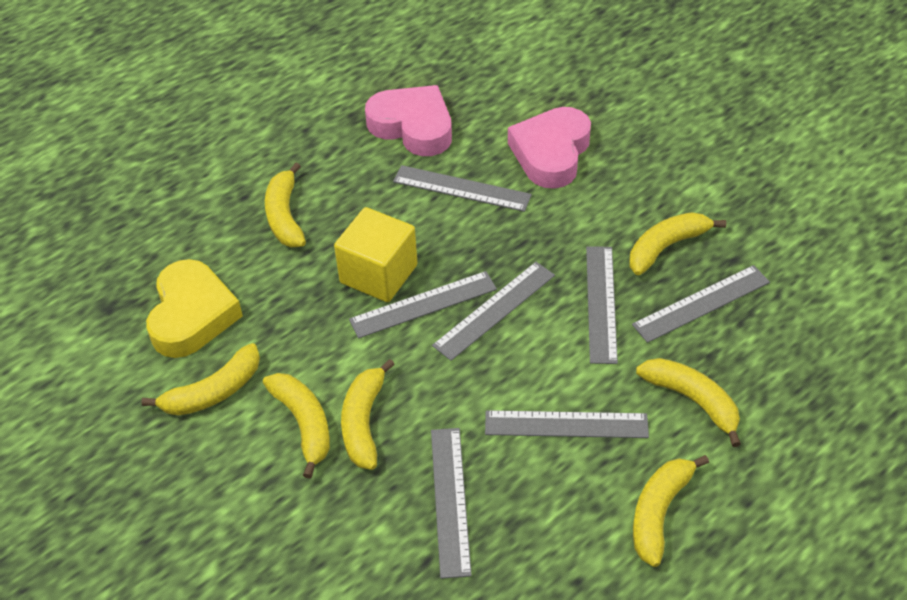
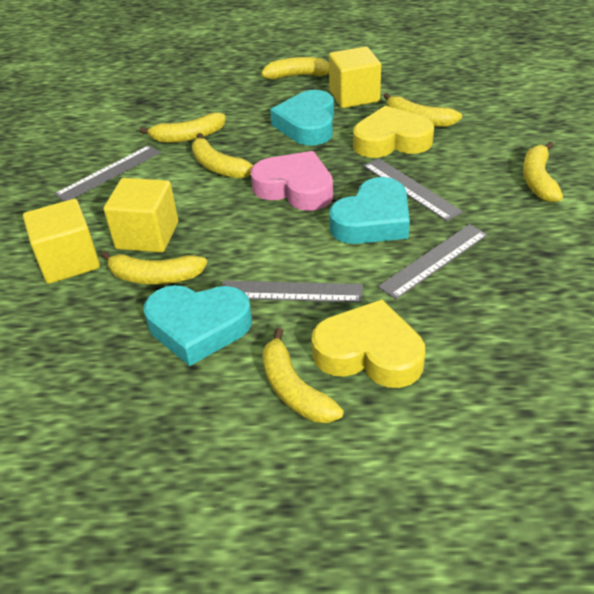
grey ruler: [349,271,497,338] [393,165,532,212] [431,428,472,579] [432,262,555,361] [485,410,649,438] [586,246,618,364] [632,265,770,343] = 7 -> [54,145,161,201] [222,281,363,302] [363,158,463,221] [378,224,488,299] = 4
pink heart: [365,85,452,156] [508,107,591,189] = 2 -> [251,151,333,211] = 1
turquoise heart: none = 0 -> [144,285,252,366] [270,90,334,146] [329,177,410,244] = 3
yellow cube: [334,207,417,302] = 1 -> [23,199,100,284] [103,178,178,253] [329,47,381,108] = 3
yellow heart: [146,259,243,358] = 1 -> [312,300,425,388] [353,106,434,158] = 2

